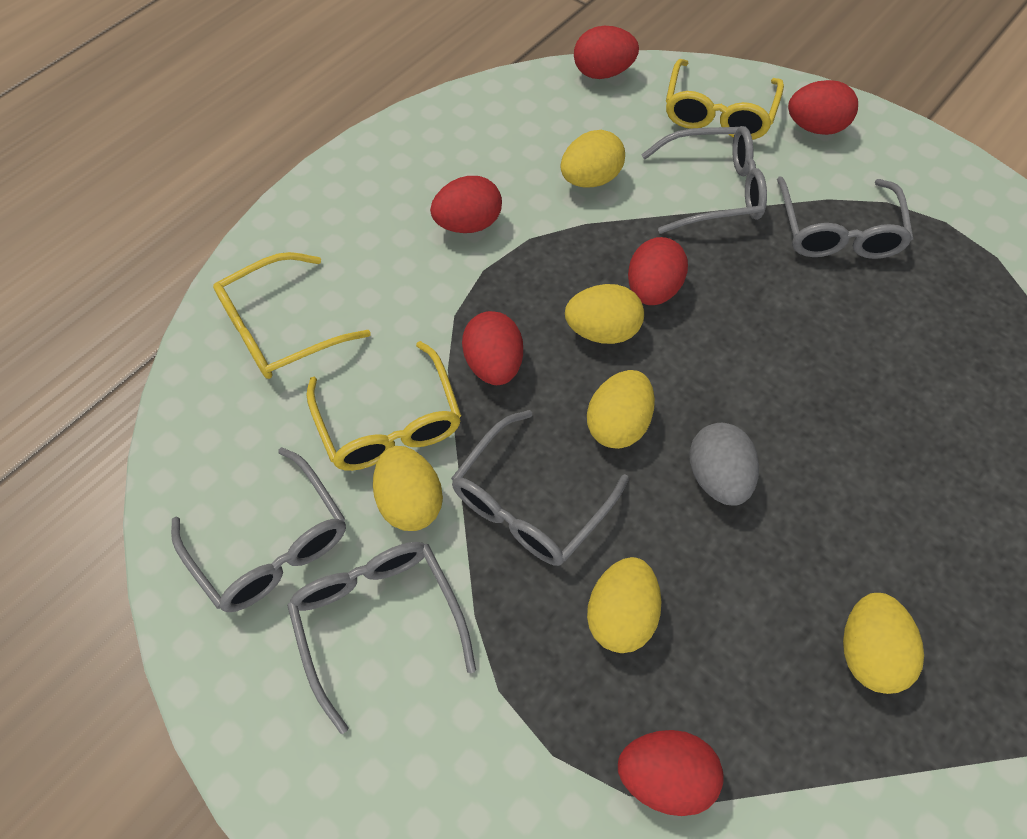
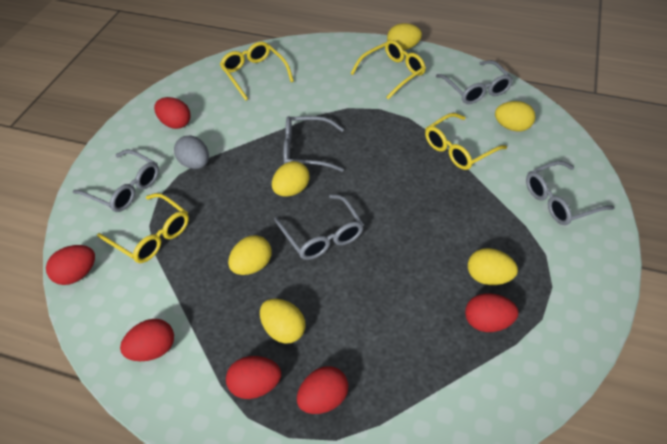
yellow glasses: [213,252,370,379] [306,341,461,471] [666,59,784,140] = 3 -> [97,193,189,263] [220,41,294,101] [351,40,426,99] [425,113,507,170] = 4

